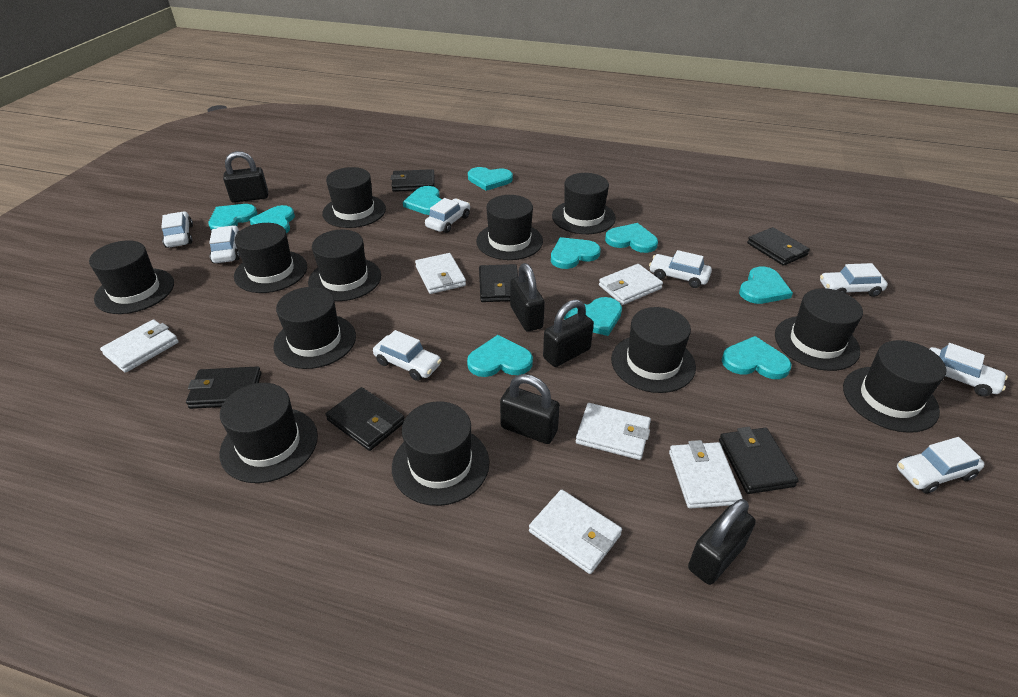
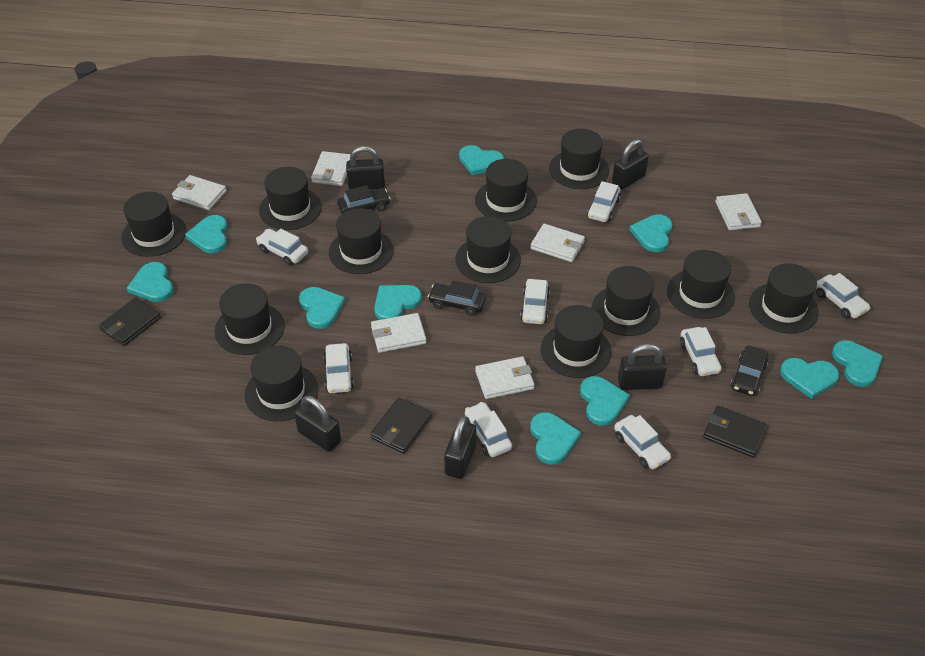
black car: none = 0 -> [337,185,391,214] [428,281,486,316] [730,345,768,396] = 3
black wallet: [186,366,261,409] [326,387,405,451] [391,169,434,192] [479,264,518,302] [719,427,799,494] [747,227,810,266] = 6 -> [99,297,161,346] [370,398,431,454] [703,406,767,458] = 3

